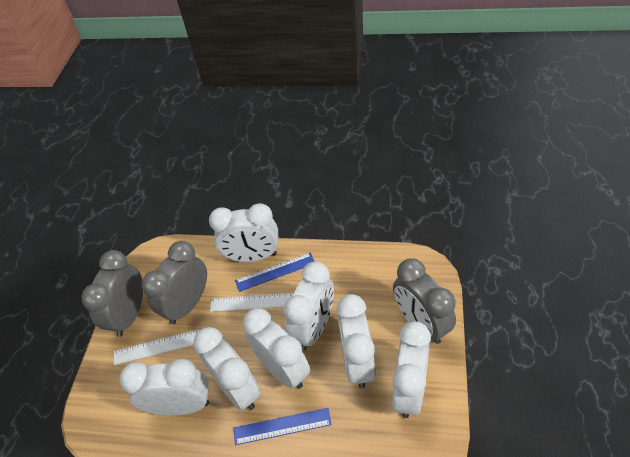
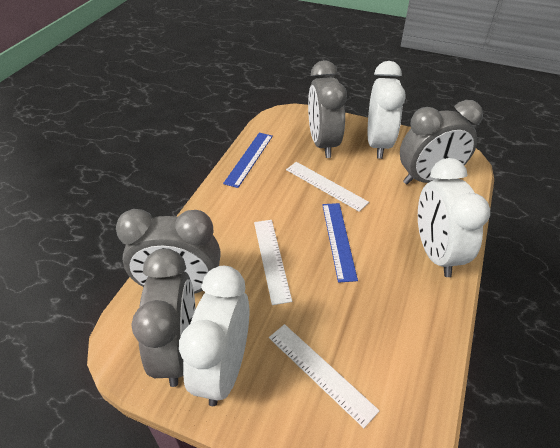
grey clock: [82,250,143,337] [142,241,207,324] [393,259,456,344] = 3 -> [116,209,220,294] [131,248,196,387] [308,60,347,158] [400,100,483,184] = 4
white clock: [119,359,209,416] [193,327,260,410] [209,203,279,262] [243,308,310,389] [283,261,334,350] [336,294,375,388] [392,321,431,418] = 7 -> [179,266,250,406] [368,61,406,159] [418,158,490,277] = 3
white ruler: [114,329,199,365] [210,293,293,312] = 2 -> [254,220,292,305] [269,324,380,428] [286,162,369,212] = 3

